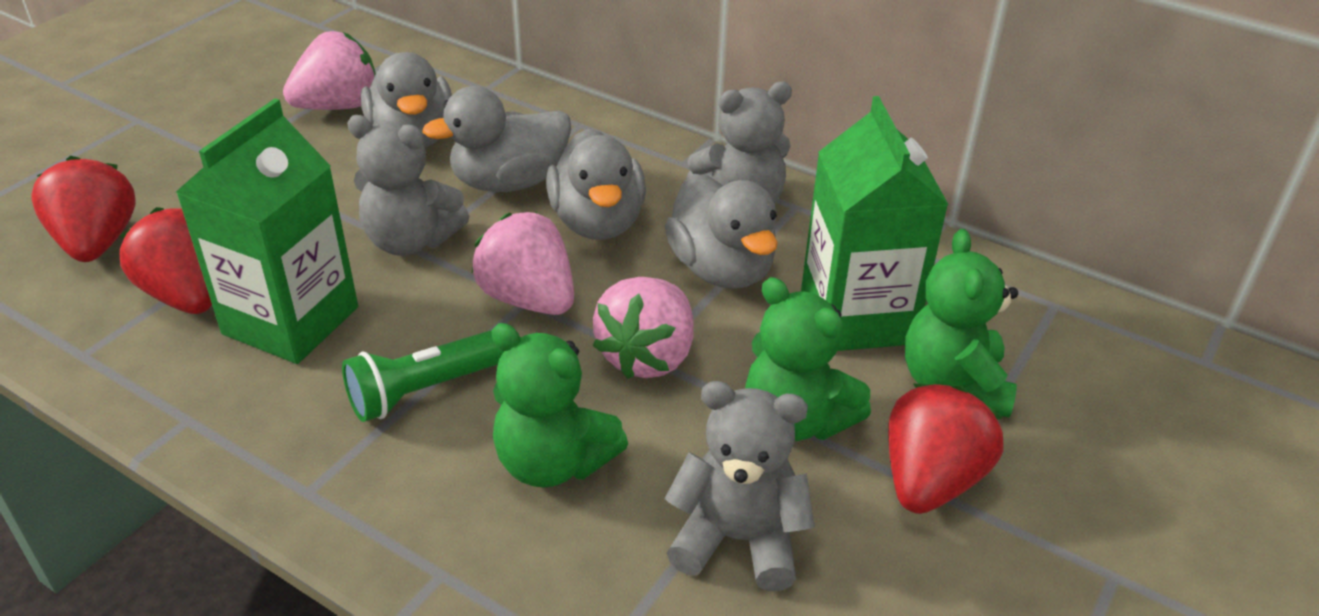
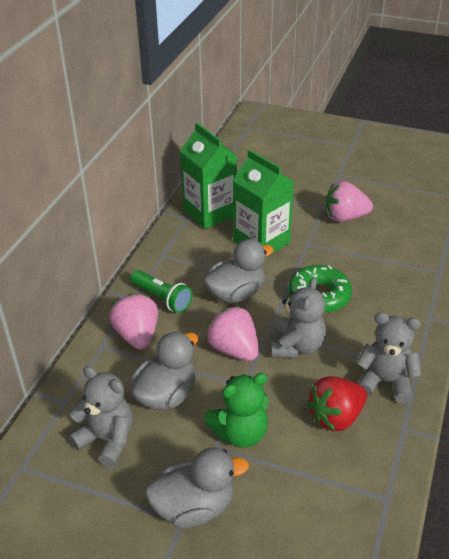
green donut: none = 0 -> [288,265,352,313] = 1
green teddy bear: [491,323,628,488] [745,277,871,441] [905,229,1018,418] = 3 -> [204,373,269,448] = 1
grey duck: [361,52,452,147] [422,86,571,192] [546,129,646,240] [665,174,778,289] = 4 -> [130,332,198,410] [145,448,249,528] [203,239,274,303] = 3
red strawberry: [31,156,136,262] [120,207,212,314] [888,383,1003,514] = 3 -> [307,376,367,431] = 1

